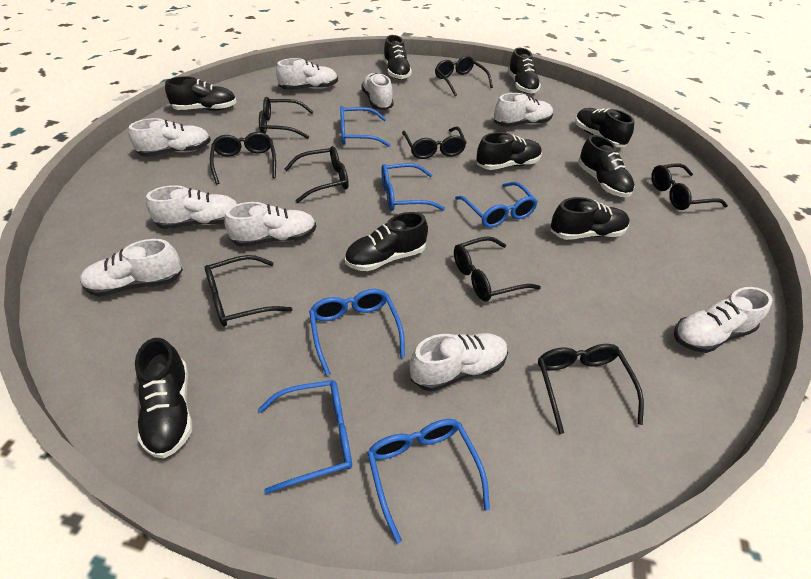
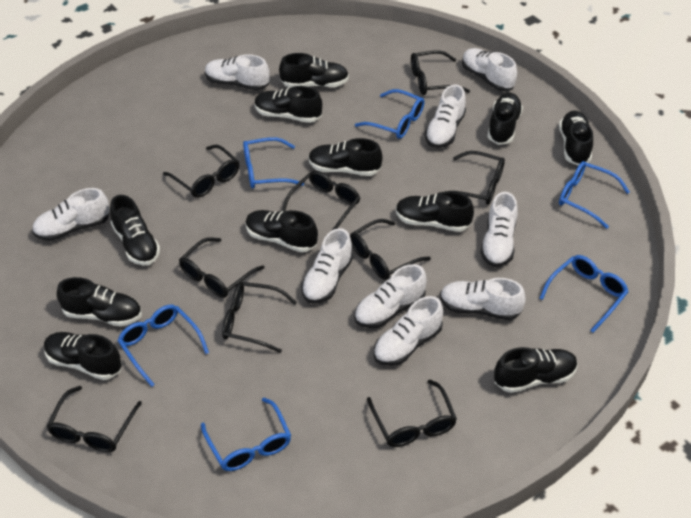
black shoe: [135,338,192,458] [165,77,236,110] [345,212,428,271] [383,35,412,80] [476,132,542,170] [508,48,541,94] [551,197,629,240] [575,108,634,147] [578,135,634,197] = 9 -> [44,332,122,380] [57,277,142,326] [110,195,160,265] [245,210,318,253] [255,86,322,123] [279,53,349,88] [308,138,382,176] [396,192,474,232] [487,93,523,145] [494,347,578,393] [559,111,593,166] = 11

